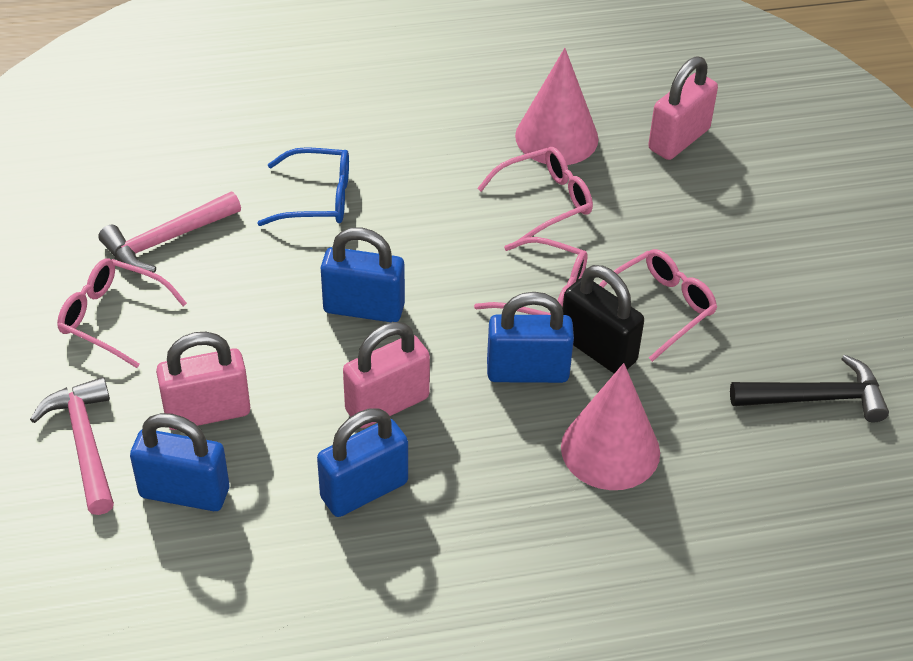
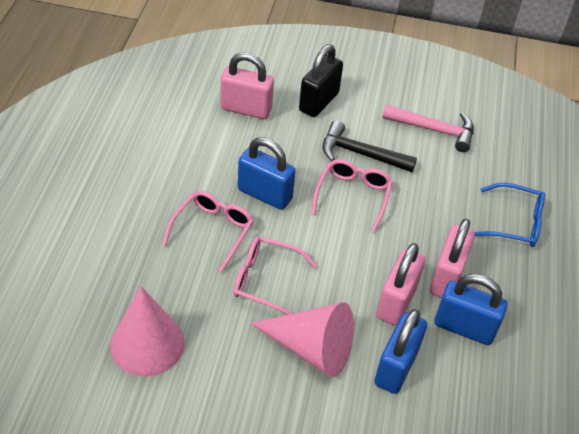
blue padlock: [130,413,229,511] [317,408,408,517] [320,228,405,322] [487,292,574,383] = 4 -> [238,137,296,210] [374,309,427,394] [434,274,507,345] = 3
pink glasses: [57,258,187,368] [474,237,588,315] [477,147,593,240] [599,249,717,362] = 4 -> [162,191,254,272] [233,237,317,315] [311,159,393,233] = 3
pink hammer: [30,377,114,515] [98,192,241,272] = 2 -> [383,104,474,152] = 1

